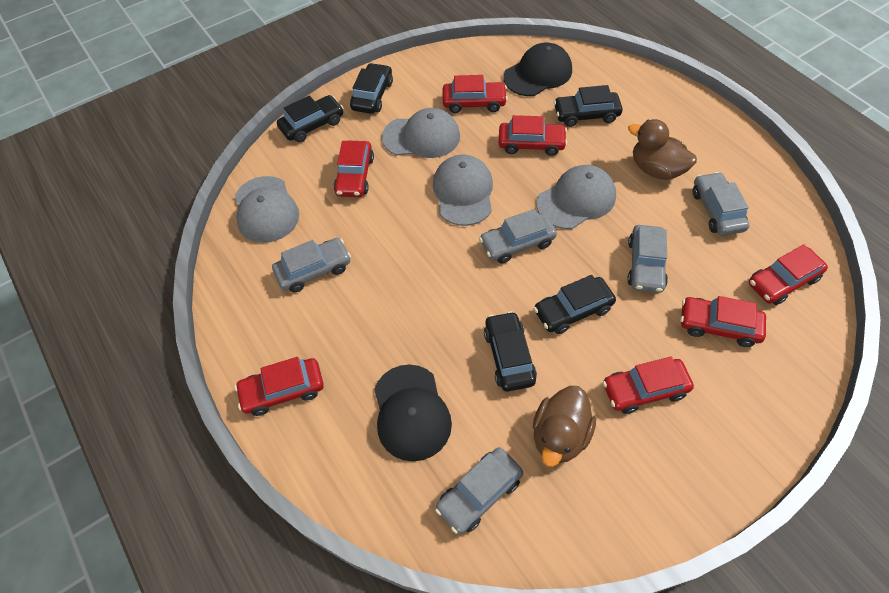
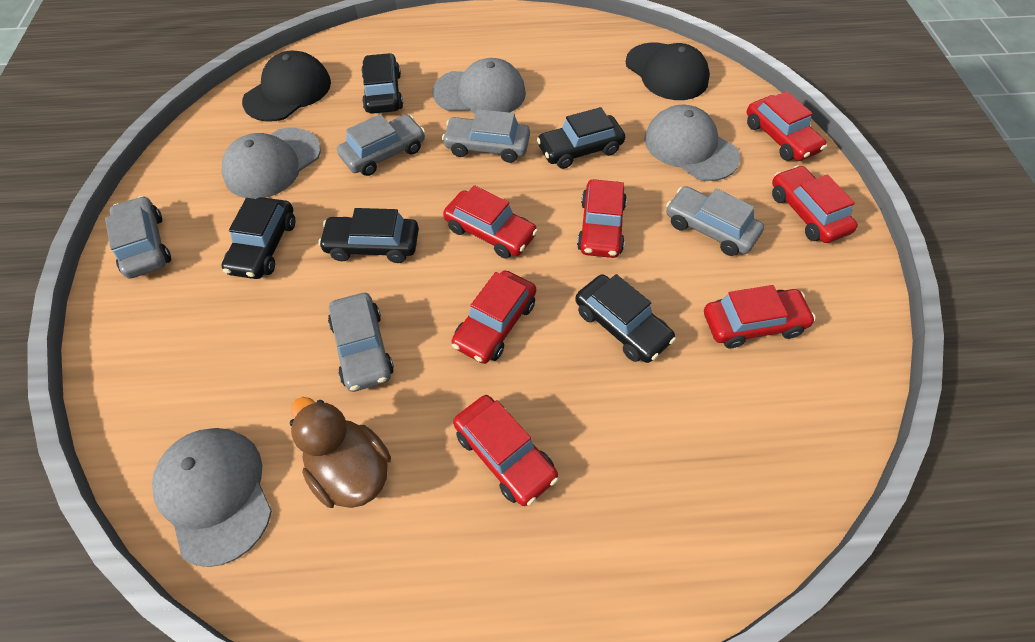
brown duck: [533,386,596,467] [628,119,697,180] = 2 -> [290,397,391,508] = 1

